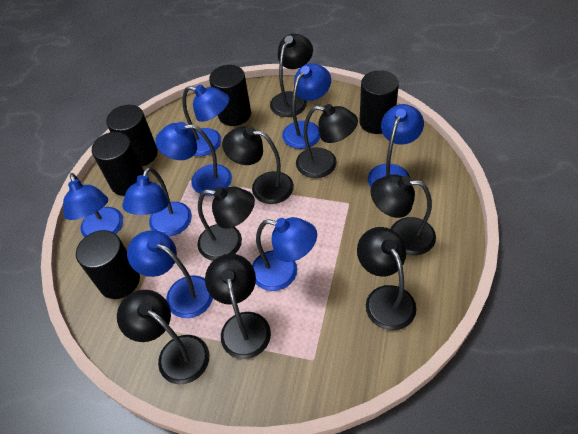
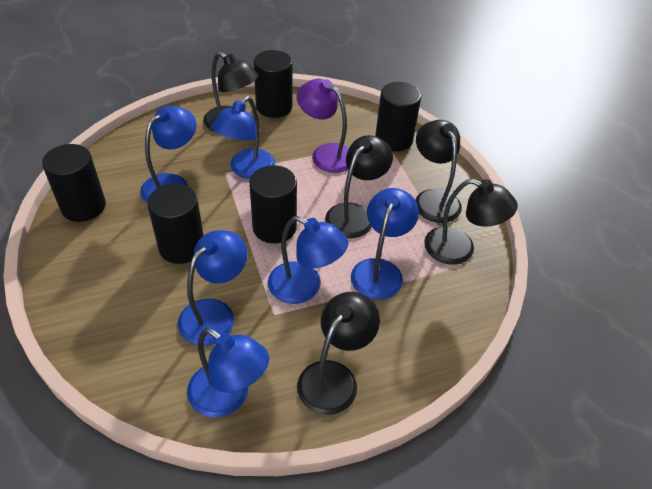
black lamp: [117,290,209,384] [197,186,255,261] [205,254,271,359] [222,126,294,204] [270,34,313,117] [296,104,358,178] [357,227,416,331] [370,174,436,255] = 8 -> [203,52,258,132] [297,292,380,415] [325,135,393,238] [415,120,462,223] [424,179,518,265] = 5
blue lamp: [63,173,123,237] [122,167,192,237] [127,230,213,318] [155,122,232,196] [183,85,229,156] [252,217,317,291] [282,63,331,149] [368,104,424,187] = 8 -> [140,106,196,202] [178,230,247,346] [187,328,269,417] [211,96,275,179] [268,216,348,304] [351,188,419,300] = 6
purple lamp: none = 0 -> [297,79,349,173] = 1

